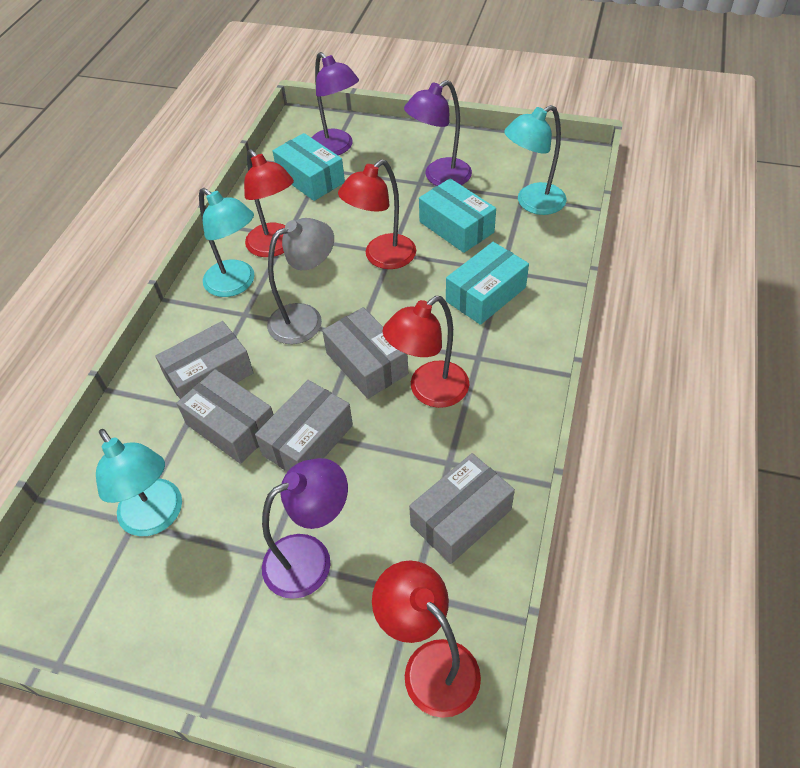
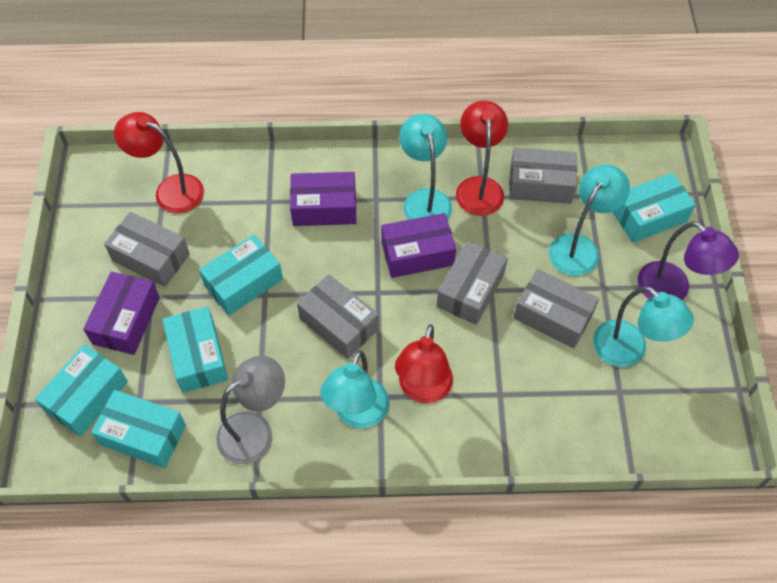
purple box: none = 0 -> [83,272,160,355] [290,172,356,226] [381,213,456,278] = 3
purple lamp: [262,458,348,599] [311,52,359,155] [404,80,472,186] = 3 -> [638,221,739,300] = 1
red lamp: [244,149,294,257] [338,159,416,269] [372,560,481,718] [382,296,469,408] = 4 -> [114,112,204,213] [395,324,453,404] [456,101,508,216] = 3
turquoise box: [272,133,345,201] [419,178,496,253] [446,242,529,325] = 3 -> [35,345,128,436] [91,390,186,468] [162,306,228,393] [199,234,283,315] [612,173,696,243] = 5
turquoise lamp: [96,429,182,536] [199,188,255,297] [504,105,566,215] = 3 -> [320,351,389,429] [399,114,452,220] [549,165,630,276] [593,286,694,367] = 4

